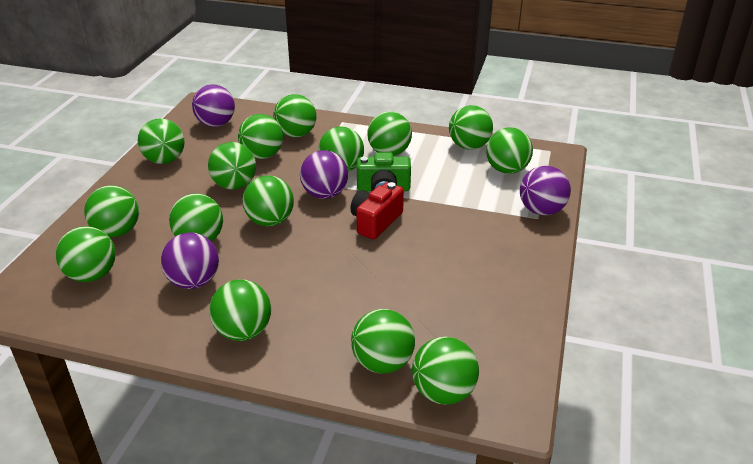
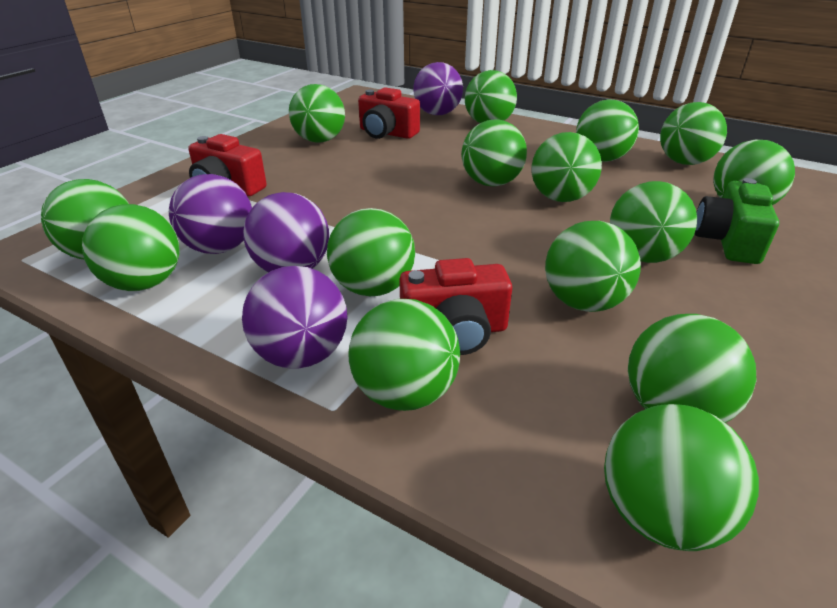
red camera: [350,182,404,239] = 1 -> [188,134,267,196] [358,87,420,139] [399,258,512,355] = 3

